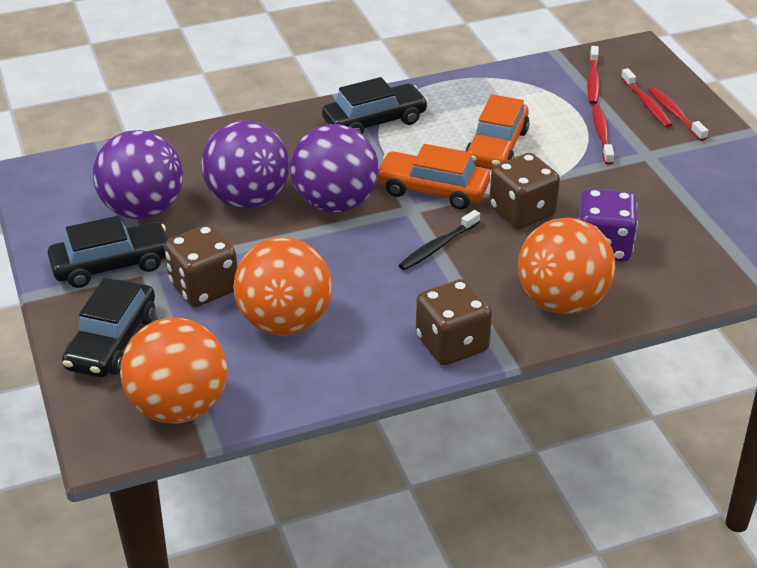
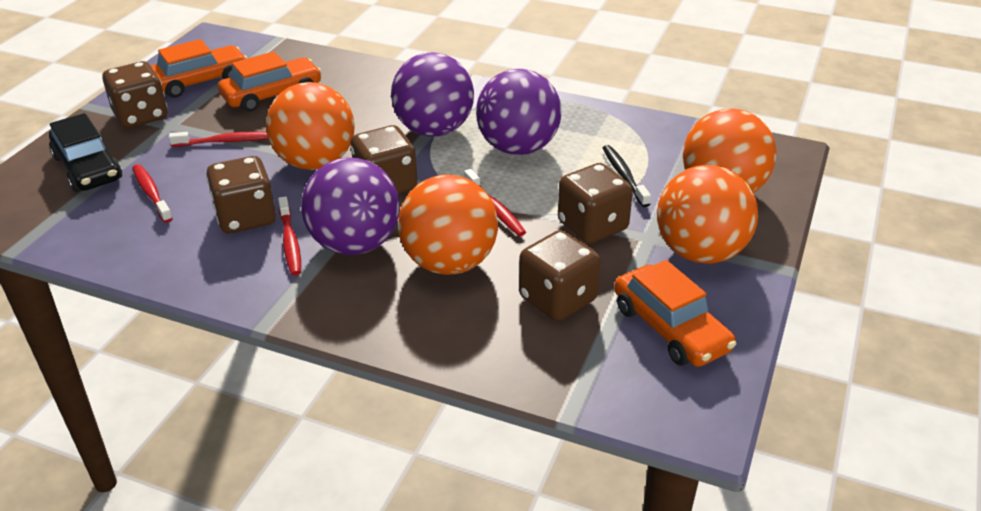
black car: [47,216,168,288] [62,278,155,378] [322,77,428,134] = 3 -> [49,113,122,192] = 1
brown dice: [164,224,237,307] [416,279,492,365] [489,153,560,229] = 3 -> [102,61,168,128] [206,156,276,233] [350,125,418,194] [519,230,601,321] [558,163,633,244] = 5
orange ball: [120,318,227,423] [234,237,332,336] [518,217,616,314] = 3 -> [266,82,355,170] [398,174,498,275] [657,165,758,264] [683,109,777,193] = 4
orange car: [377,144,490,209] [465,94,530,170] = 2 -> [151,39,248,98] [218,52,322,112] [614,260,736,367] = 3
purple dice: [578,189,638,262] = 1 -> none = 0

